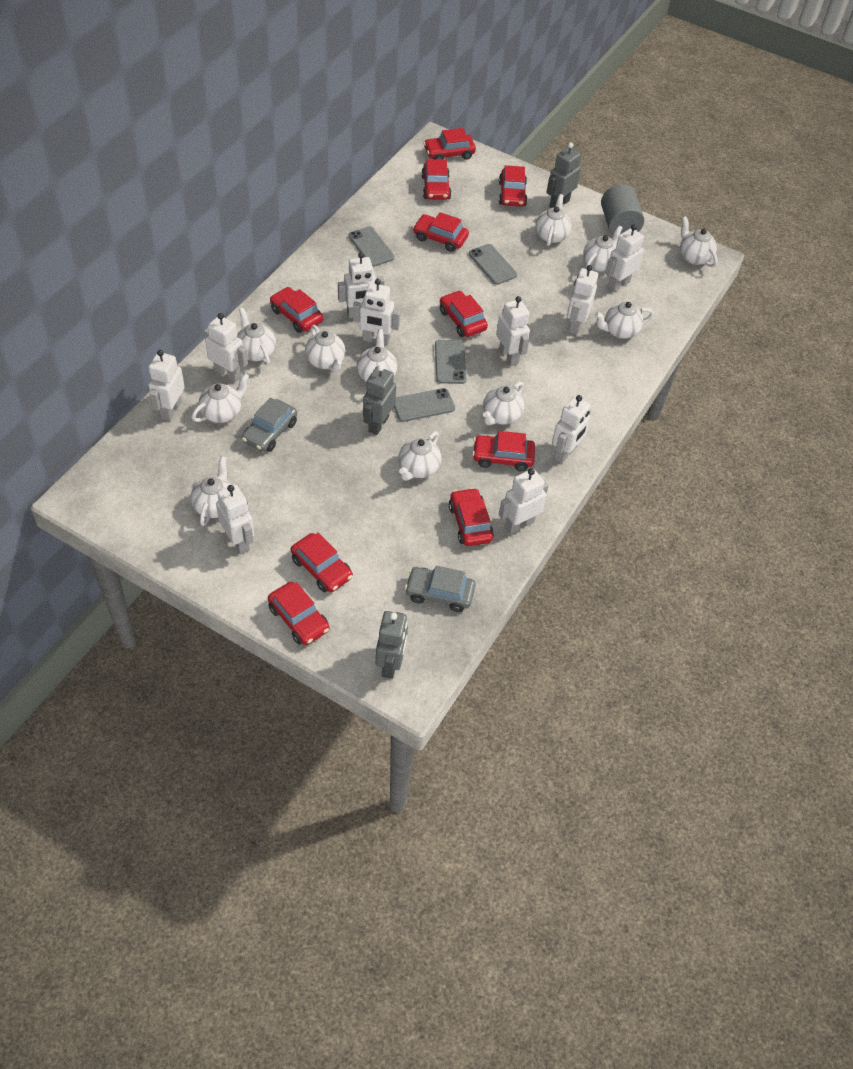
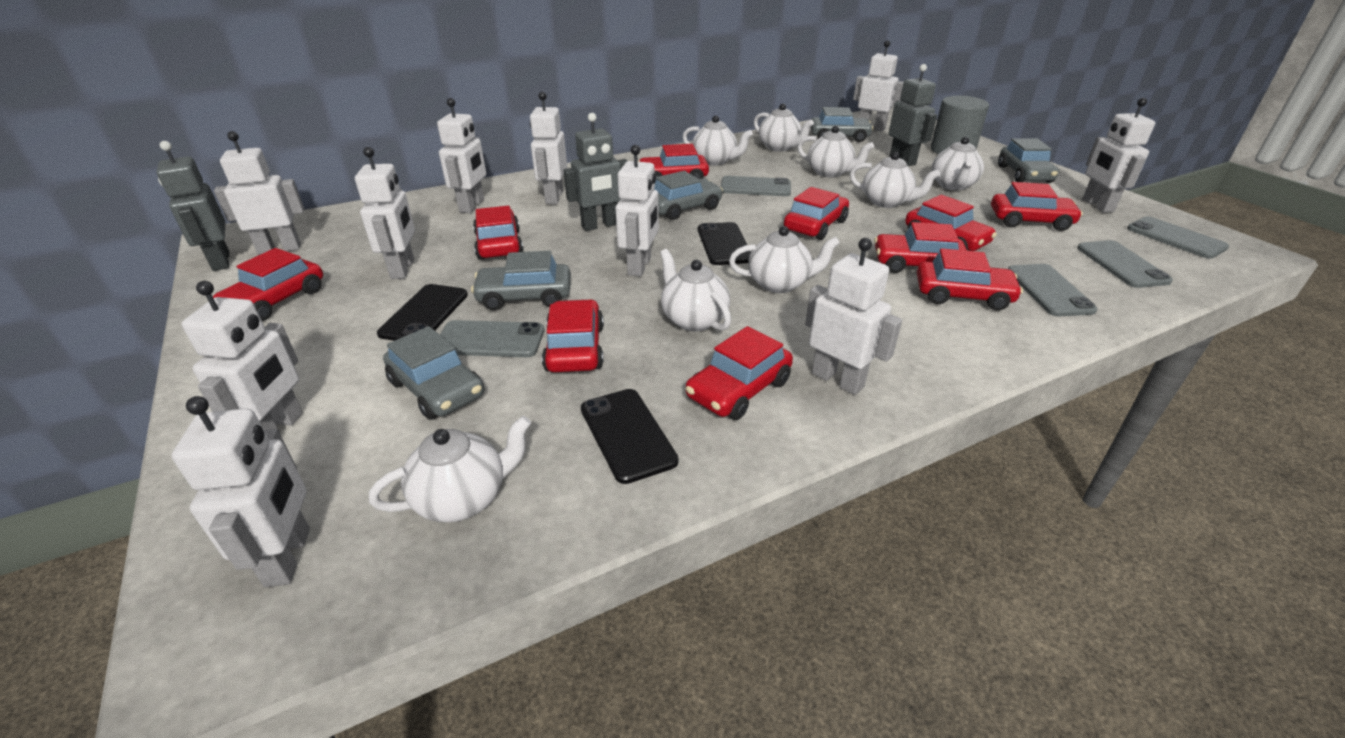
black phone: none = 0 -> [377,284,468,341] [581,389,679,484] [698,222,751,265] = 3
grey car: [242,398,297,452] [405,566,475,612] = 2 -> [383,326,485,420] [471,251,571,310] [654,171,723,220] [810,107,874,142] [998,138,1059,183] = 5
grey phone: [348,226,394,267] [394,388,455,422] [435,340,466,384] [469,244,517,285] = 4 -> [440,320,544,357] [721,176,791,196] [1008,264,1098,316] [1077,240,1173,288] [1127,216,1229,259] = 5
white teapot: [191,456,232,526] [192,373,249,423] [237,308,276,365] [305,325,345,372] [357,329,397,382] [399,432,441,481] [483,382,524,425] [535,194,572,246] [583,225,623,272] [595,302,654,339] [680,216,718,268] = 11 -> [369,416,531,523] [660,249,731,331] [683,116,753,166] [729,226,840,293] [754,104,814,152] [798,126,874,178] [850,152,940,208] [932,137,984,191] = 8

